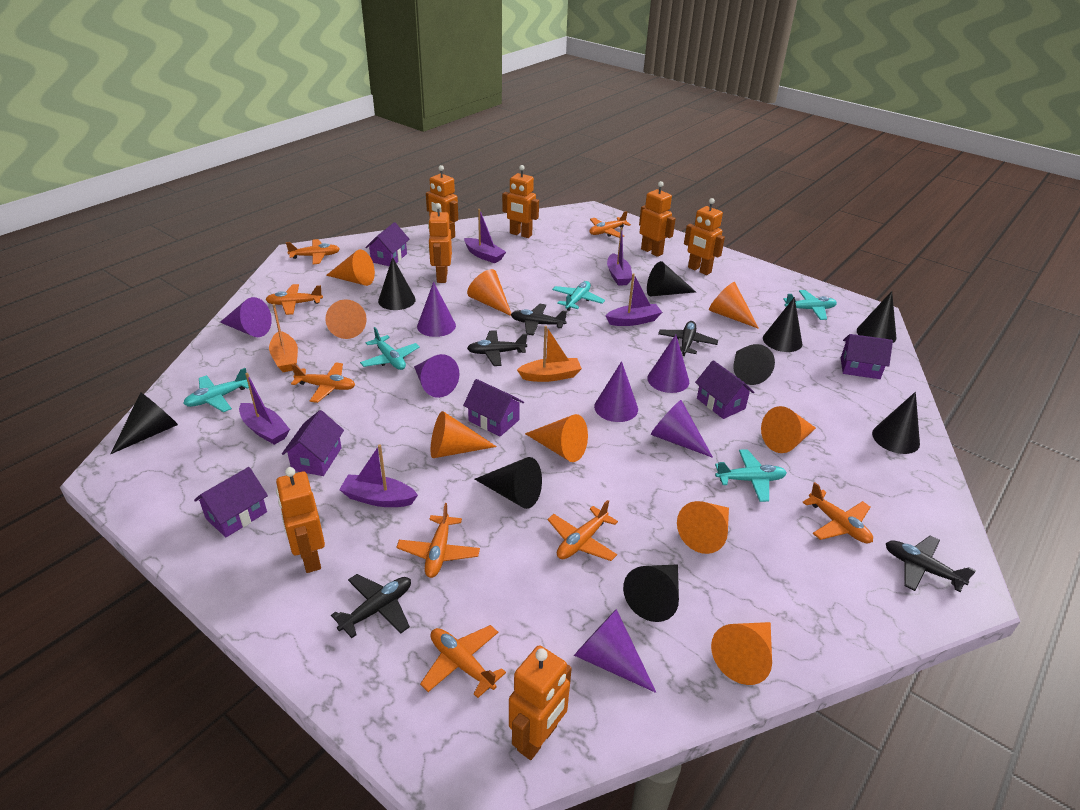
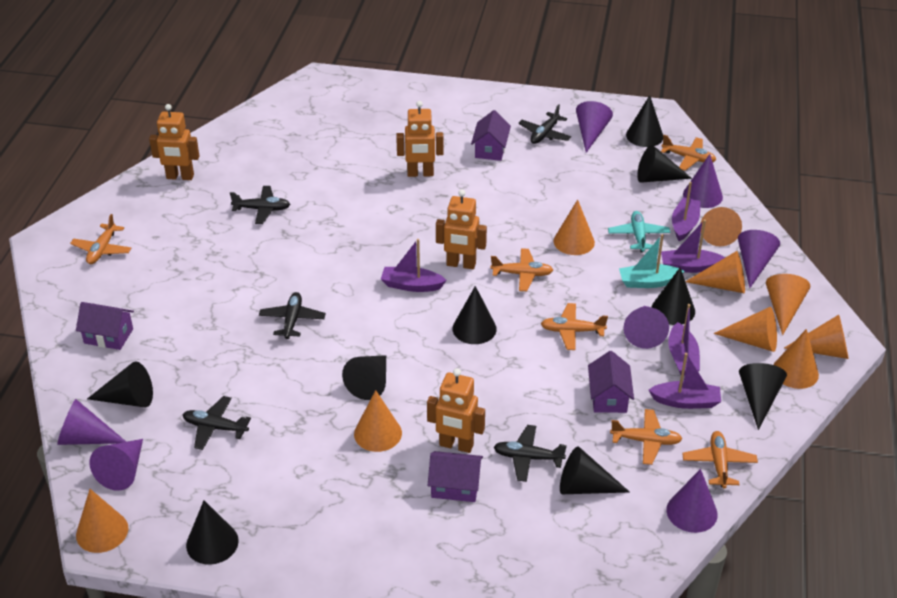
orange boat: [269,304,298,372] [517,326,582,382] = 2 -> none = 0
orange plane: [265,284,323,315] [286,239,340,264] [291,362,355,403] [396,503,480,578] [420,625,506,698] [547,500,618,561] [589,211,631,238] [802,482,873,543] = 8 -> [70,214,131,264] [490,248,553,291] [541,303,608,350] [610,409,682,465] [661,135,716,171] [682,431,758,488] = 6
orange robot: [276,467,325,573] [426,165,458,239] [428,203,452,283] [502,165,539,238] [509,645,572,760] [639,181,676,257] [684,198,725,275] = 7 -> [149,104,200,180] [396,101,443,177] [427,368,485,453] [436,190,487,269] = 4
purple house: [194,467,268,537] [282,410,344,476] [365,222,410,266] [463,379,524,437] [695,360,754,419] [841,334,893,379] = 6 -> [76,302,134,350] [428,451,483,502] [471,110,511,161] [588,351,634,413] = 4
turquoise boat: none = 0 -> [619,234,685,288] = 1
turquoise plane: [183,368,249,412] [360,327,420,370] [552,281,605,311] [715,449,787,502] [783,290,837,320] = 5 -> [608,211,670,252] = 1

